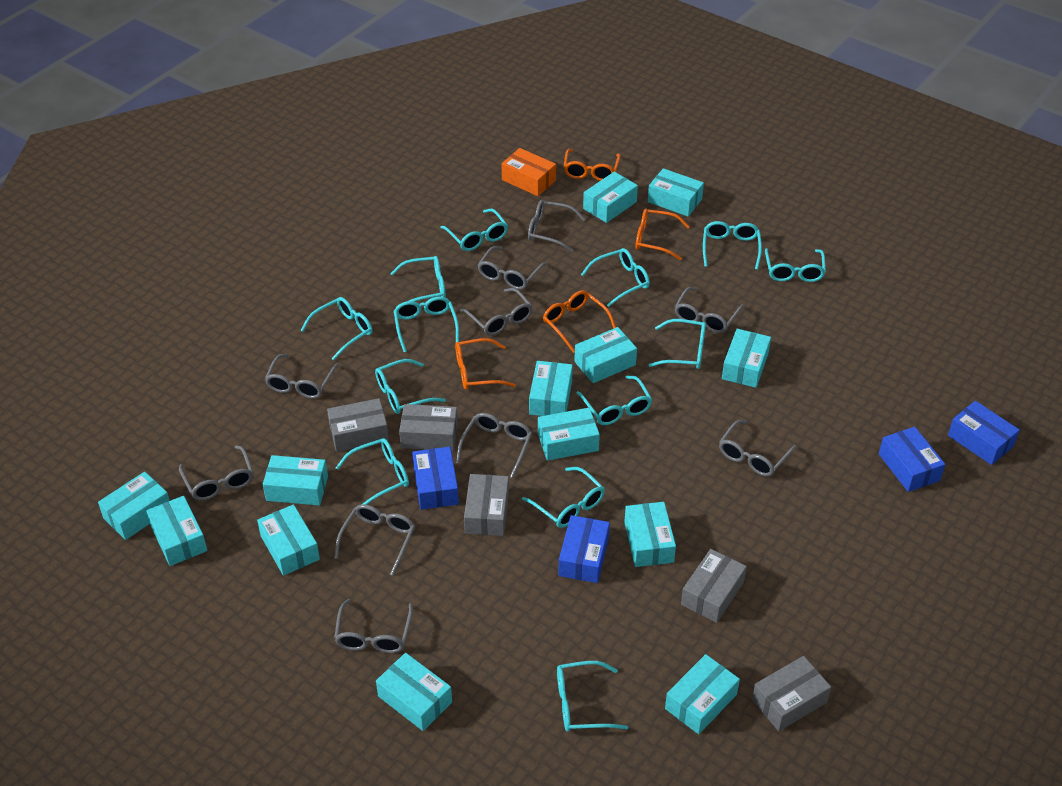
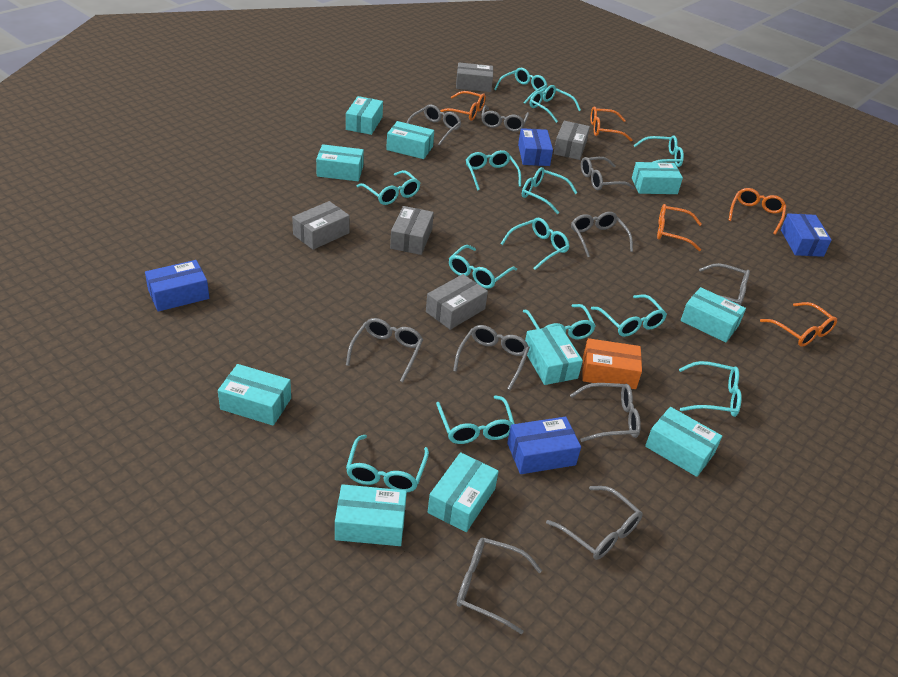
orange glasses: [455,338,516,390] [543,290,616,353] [564,149,621,181] [636,209,690,260] = 4 -> [440,91,486,121] [590,106,632,141] [657,204,702,251] [728,188,786,235] [760,302,837,347] = 5
turquoise box: [98,472,170,540] [146,496,207,566] [257,504,320,576] [263,455,328,506] [376,653,452,731] [529,361,573,416] [538,408,600,461] [574,327,637,383] [583,172,638,223] [624,502,676,567] [648,168,704,217] [665,654,740,734] [722,329,771,388] = 13 -> [218,364,291,426] [316,144,364,181] [335,484,407,546] [346,96,383,135] [386,121,434,159] [428,452,499,532] [525,325,583,385] [632,162,683,194] [645,407,722,477] [681,287,746,343] = 10

